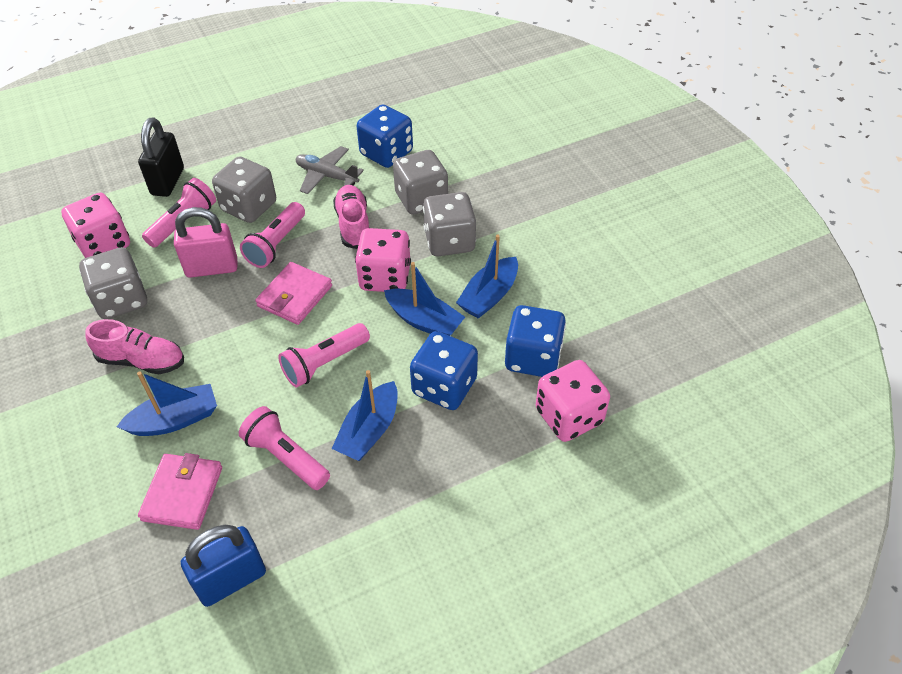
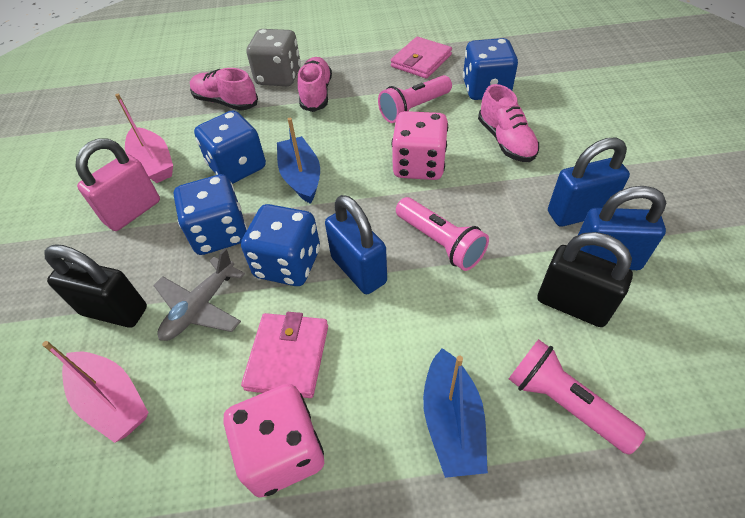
black padlock: [138,117,184,197] = 1 -> [44,244,147,328] [538,232,633,327] = 2
blue boat: [117,371,217,436] [332,370,398,461] [384,262,465,336] [456,235,518,319] = 4 -> [277,118,320,204] [423,348,488,478] = 2
blue dice: [356,104,413,168] [410,331,478,410] [505,305,566,377] = 3 -> [174,174,247,255] [194,110,266,184] [241,204,320,286] [463,38,518,100] = 4
blue padlock: [181,525,266,607] = 1 -> [325,195,387,294] [548,138,630,227] [578,186,666,270] = 3
grey dice: [79,247,147,319] [212,157,276,223] [393,150,448,215] [423,192,476,256] = 4 -> [247,29,301,86] = 1
pink boat: none = 0 -> [42,341,149,443] [115,94,173,183] = 2
pink dice: [61,193,130,258] [355,228,411,292] [536,360,610,442] = 3 -> [224,384,324,497] [392,111,448,180] = 2
pink flashlight: [142,178,216,248] [239,406,330,490] [240,202,305,268] [278,323,370,387] = 4 -> [378,75,452,123] [396,197,489,271] [509,339,646,455] = 3
pink shoe: [85,319,184,374] [333,185,369,249] = 2 -> [190,68,258,111] [297,57,332,112] [478,84,539,162] = 3

